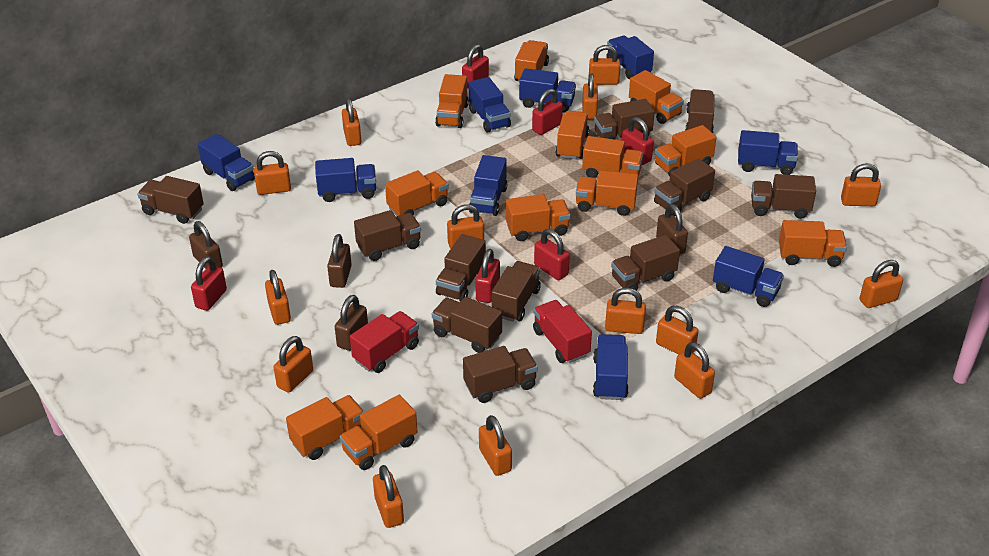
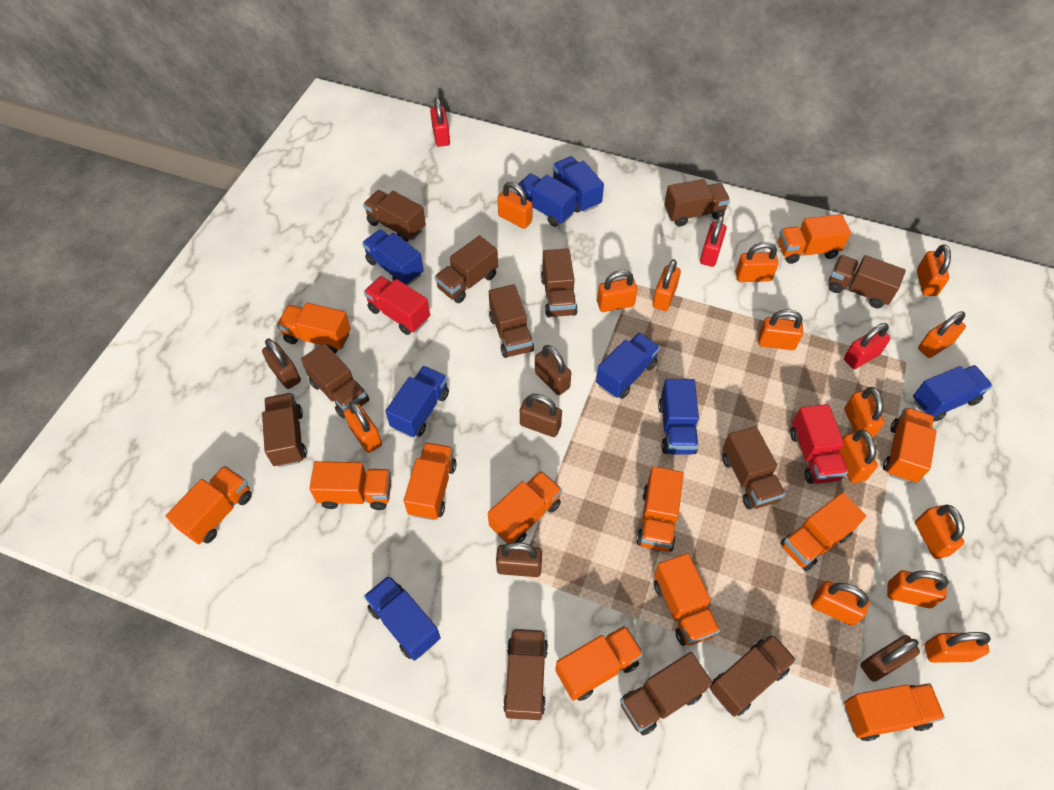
blue truck: [198,134,255,191] [315,158,376,202] [469,77,511,133] [469,155,507,216] [519,68,576,112] [593,334,629,400] [606,35,654,79] [713,246,784,307] [738,130,798,175] = 9 -> [362,229,424,286] [364,575,440,661] [385,366,449,438] [517,173,577,227] [552,156,604,213] [596,333,660,399] [658,379,699,455] [913,365,993,422] = 8
brown padlock: [189,221,223,269] [327,234,352,288] [335,295,368,351] [656,204,688,254] = 4 -> [262,339,301,389] [496,542,542,577] [520,394,562,437] [535,345,571,395] [861,635,920,682] = 5
brown truck: [137,176,204,224] [354,210,421,261] [432,297,502,353] [436,234,486,301] [463,346,538,403] [491,261,541,322] [594,99,655,140] [611,235,680,291] [654,158,715,216] [685,89,715,133] [751,174,816,219] = 11 -> [262,393,307,467] [301,343,369,418] [363,190,426,242] [435,235,498,303] [489,284,534,358] [503,629,548,720] [541,248,578,318] [620,652,712,735] [664,179,730,227] [710,634,796,717] [722,426,785,509] [829,255,906,309] = 12
red padlock: [191,256,227,311] [462,44,489,89] [475,249,500,303] [532,89,563,135] [534,229,570,280] [622,117,654,165] = 6 -> [430,97,450,147] [700,215,727,267] [844,323,891,369] = 3

